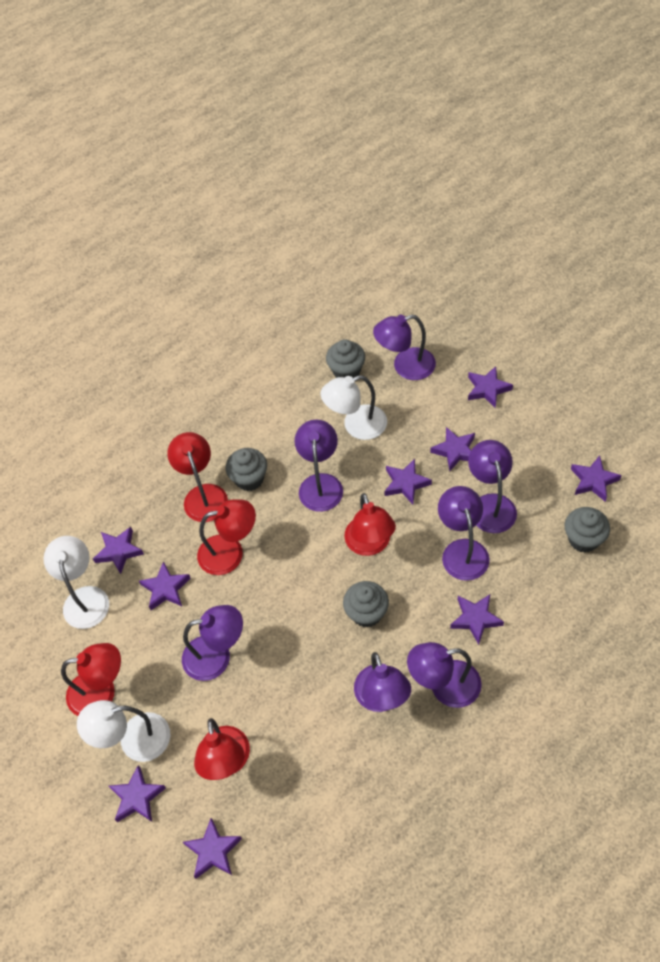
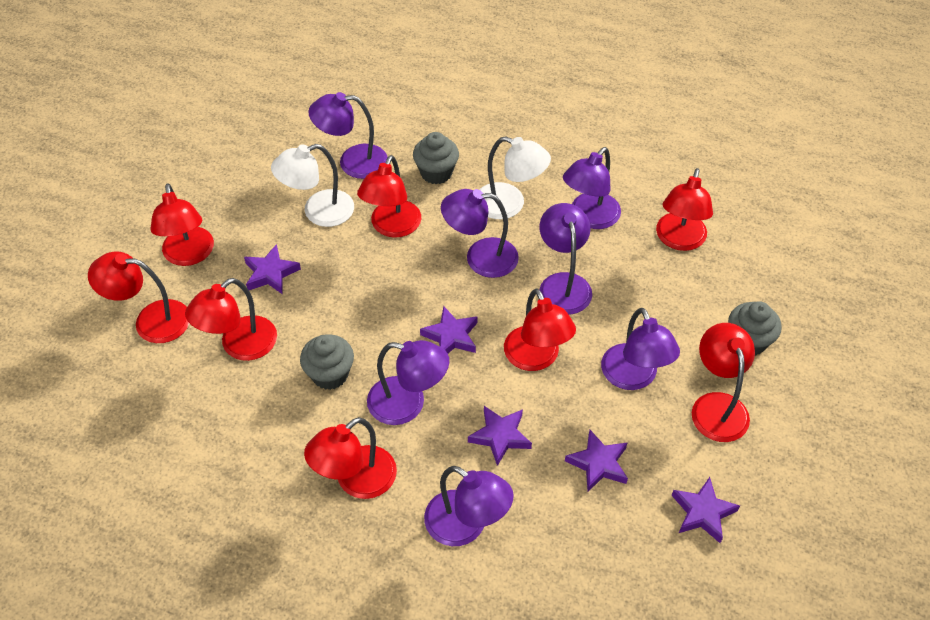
grey cupcake: [226,448,267,491] [326,339,365,378] [343,581,389,628] [565,507,610,553] = 4 -> [300,334,354,390] [413,132,459,184] [728,301,782,356] = 3
purple star: [93,527,144,574] [109,765,166,822] [139,561,191,610] [183,818,242,879] [384,459,432,504] [430,427,475,471] [450,594,504,645] [468,366,513,408] [571,455,621,502] = 9 -> [244,244,301,295] [420,306,478,353] [468,406,532,466] [565,430,628,492] [672,477,740,543] = 5
red lamp: [61,643,121,716] [167,432,228,522] [194,718,250,780] [197,499,256,575] [344,493,396,556] = 5 -> [88,251,190,343] [150,183,214,266] [185,278,277,361] [304,417,397,499] [357,155,421,238] [504,288,576,371] [656,168,713,251] [692,323,755,442] = 8
white lamp: [44,536,109,629] [77,700,170,762] [321,375,387,440] = 3 -> [271,144,354,227] [479,136,551,219] = 2

